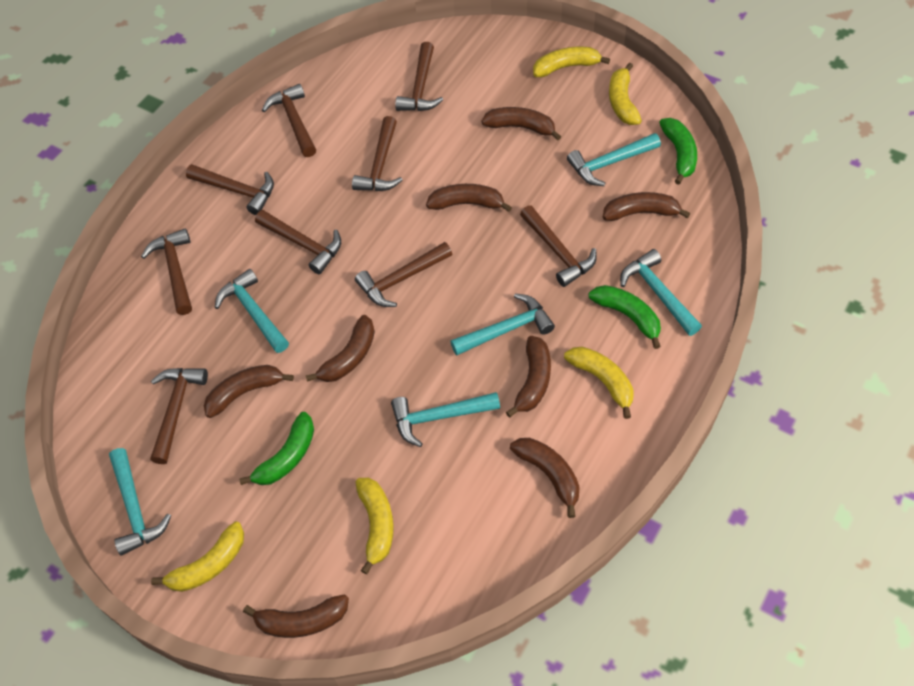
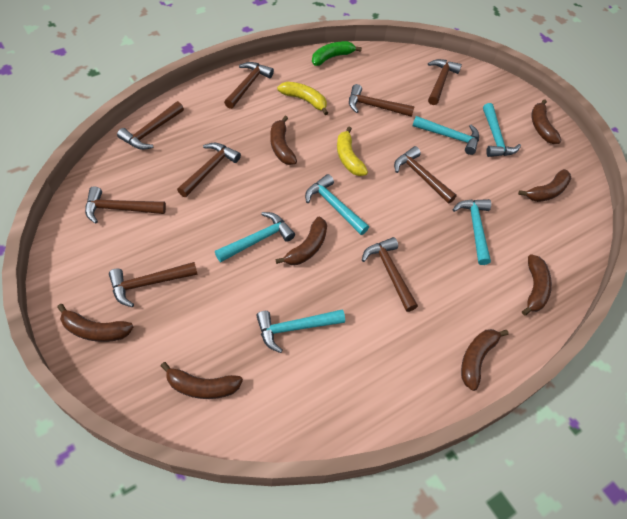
green banana: [239,412,314,485] [589,285,661,349] [659,118,697,185] = 3 -> [312,41,362,66] = 1
yellow banana: [151,522,244,592] [355,478,394,574] [533,47,610,77] [564,347,633,419] [609,63,642,125] = 5 -> [277,81,328,115] [337,127,368,176] = 2

